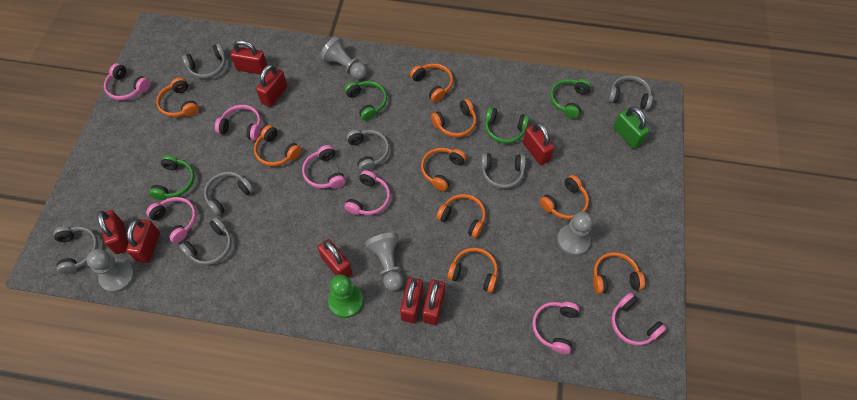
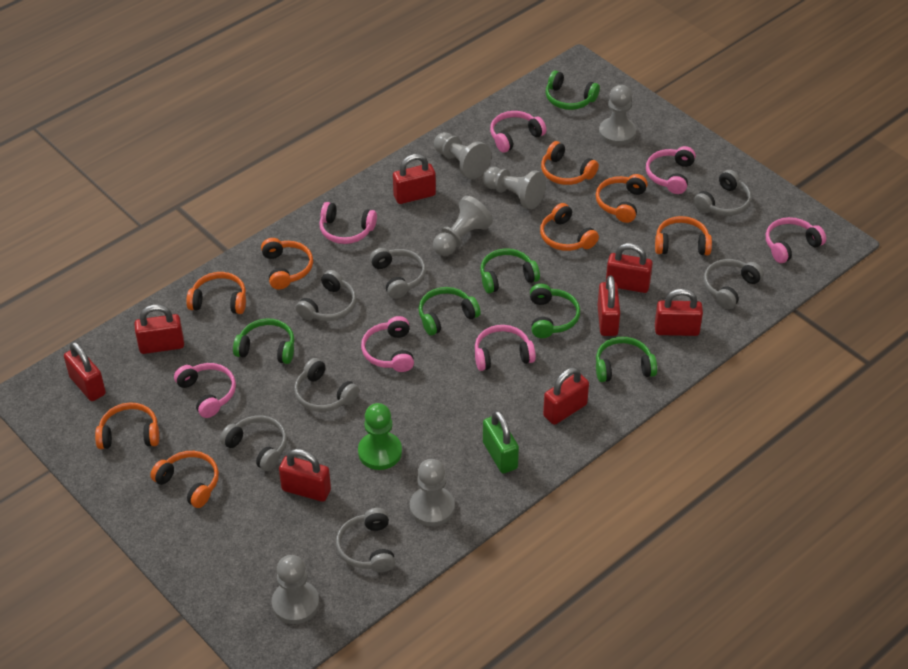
green headphones: [149,155,195,200] [344,81,387,121] [485,107,529,144] [550,79,591,119] = 4 -> [233,318,295,364] [419,287,481,336] [480,248,540,293] [530,284,580,338] [546,70,600,110] [596,337,657,382] = 6
grey pawn: [86,249,135,293] [320,36,367,79] [365,232,403,291] [557,211,593,256] = 4 -> [272,555,319,624] [410,459,455,526] [433,196,493,256] [434,132,491,179] [483,167,546,209] [599,85,636,145] = 6
orange headphones: [156,77,199,117] [254,125,301,166] [410,63,453,102] [421,148,466,191] [431,99,477,137] [436,194,486,238] [447,248,498,293] [540,175,589,220] [593,252,645,294] = 9 -> [95,402,159,449] [150,451,219,508] [186,272,246,314] [261,238,313,290] [540,203,599,251] [541,141,599,185] [596,174,648,223] [655,216,712,255] = 8

